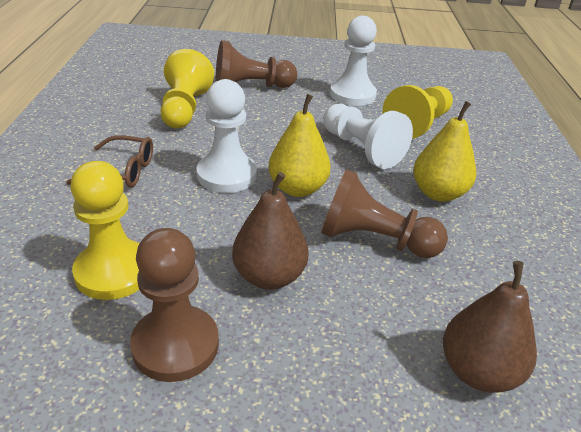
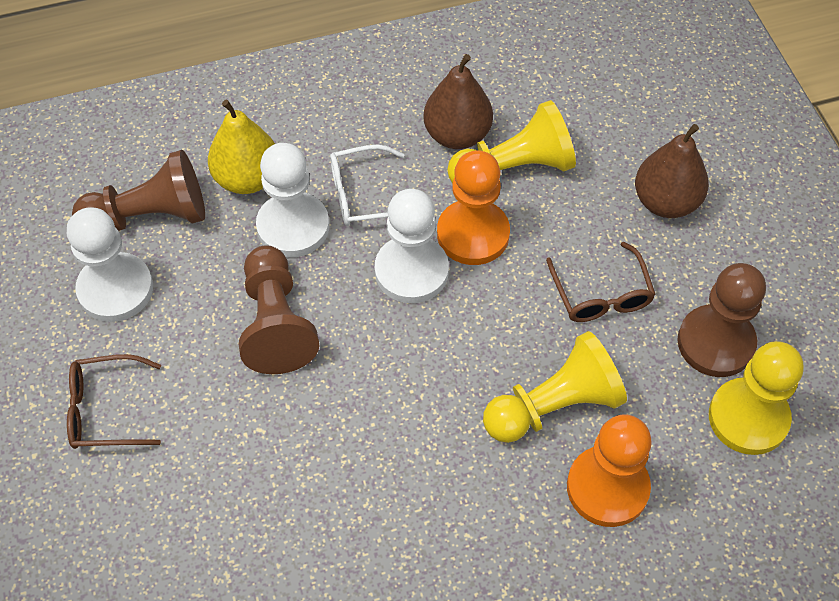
brown glasses: [66,135,153,188] = 1 -> [67,354,161,449] [546,242,656,322] = 2
orange pawn: none = 0 -> [437,150,510,265] [567,414,652,527] = 2
white glasses: none = 0 -> [330,145,404,226] = 1
yellow pear: [268,94,331,197] [413,101,476,202] = 2 -> [208,100,275,194] = 1

